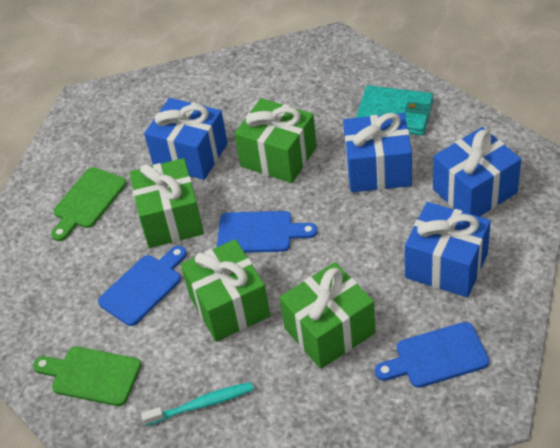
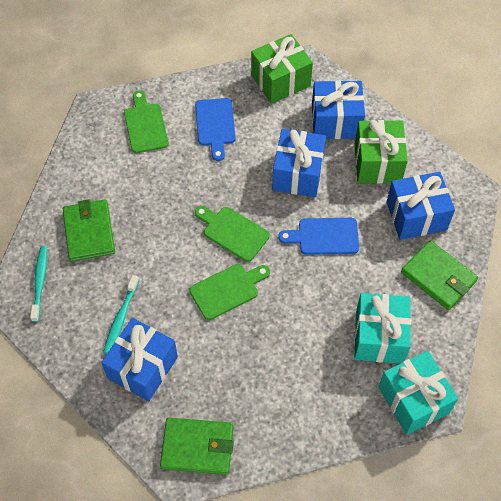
blue cutting board: [98,246,187,326] [217,211,318,253] [375,322,489,388] = 3 -> [195,98,236,161] [278,218,359,255] = 2
green cutting board: [33,346,141,406] [51,167,126,241] = 2 -> [124,90,169,153] [189,264,270,320] [195,206,270,262] = 3
green gift: [129,158,204,248] [181,239,270,342] [234,98,317,183] [280,262,375,369] = 4 -> [251,34,313,104] [355,120,408,184] = 2
green wallet: none = 0 -> [63,199,115,262] [160,418,234,475] [401,240,478,310] = 3
turquoise gift: none = 0 -> [354,293,411,364] [378,351,458,435] = 2
turquoise toothbrush: [141,382,254,426] = 1 -> [30,246,47,322] [103,275,139,354] = 2
turquoise wallet: [356,85,433,136] = 1 -> none = 0

